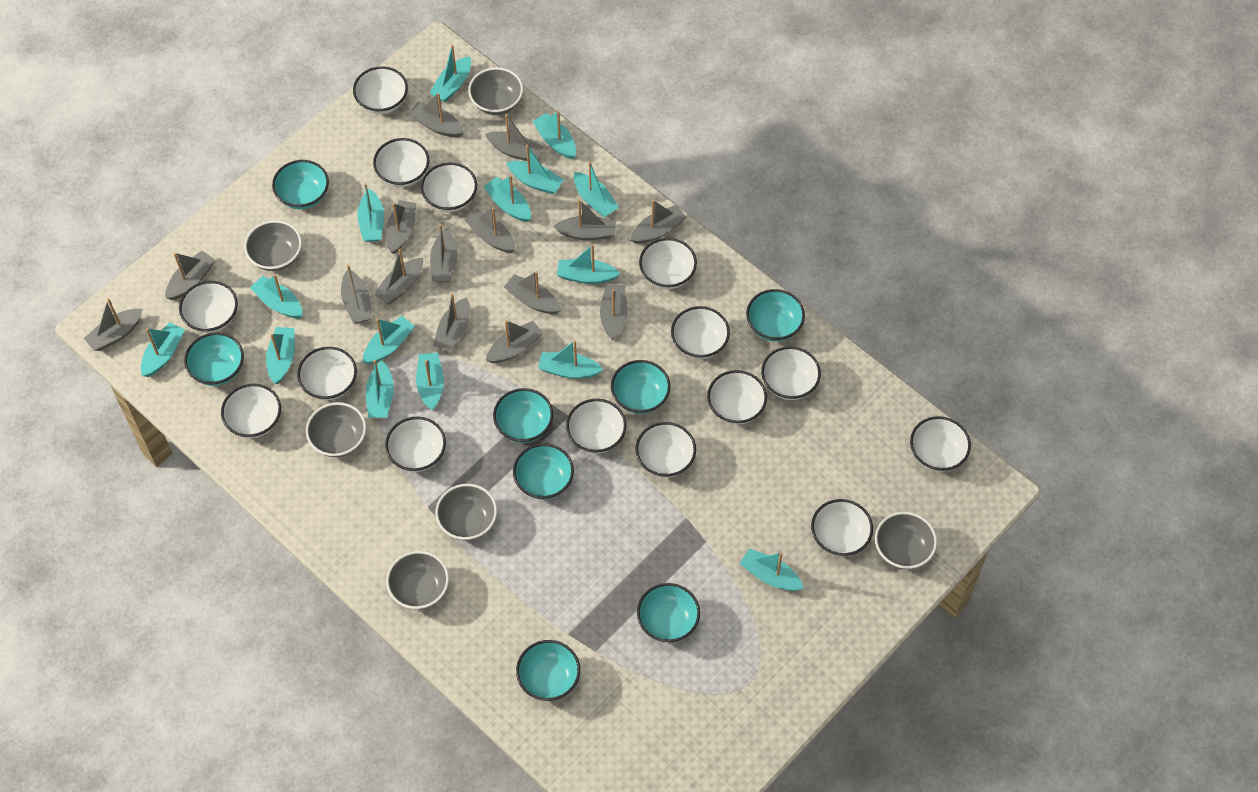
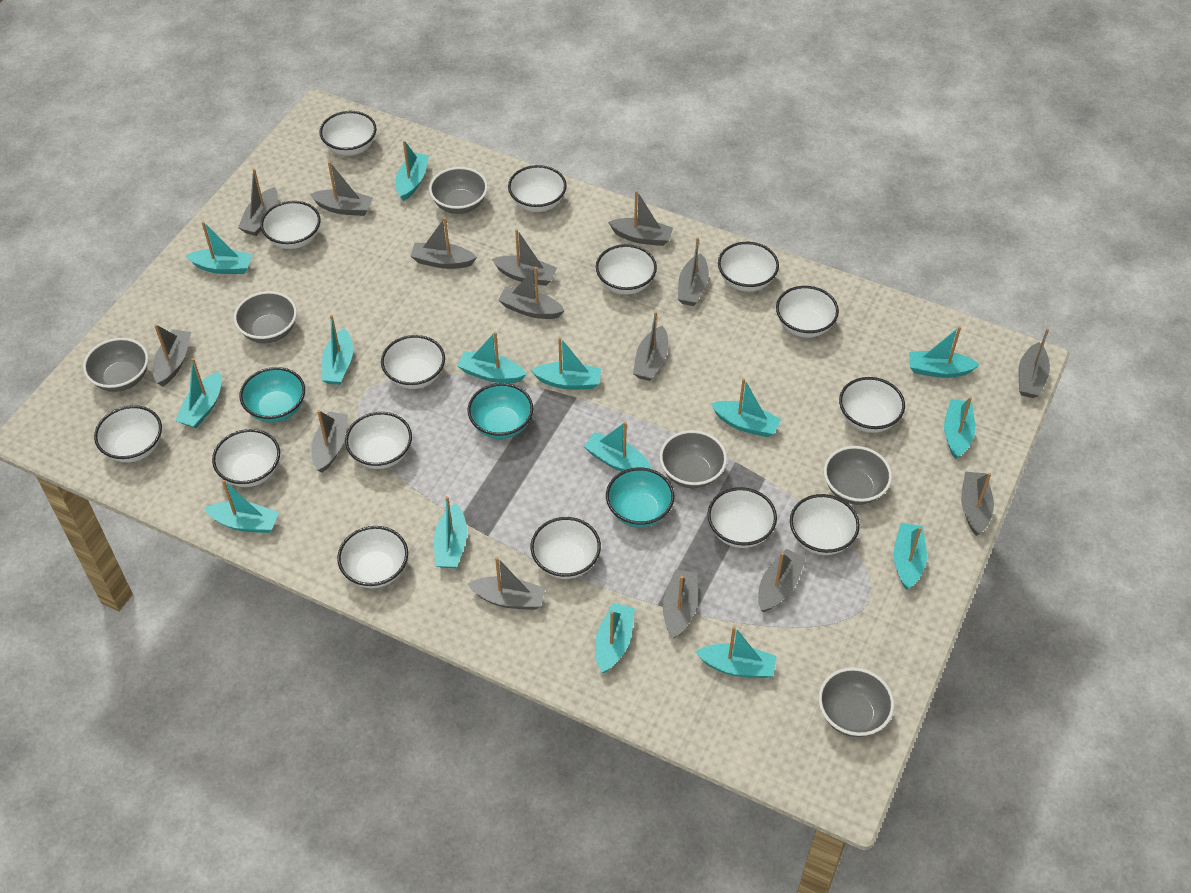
turquoise bowl: [184,332,244,386] [272,160,329,209] [493,388,553,443] [513,443,574,500] [516,640,580,701] [611,360,671,414] [637,583,700,642] [746,289,805,342] = 8 -> [240,367,305,423] [467,383,533,439] [606,468,674,527] = 3

